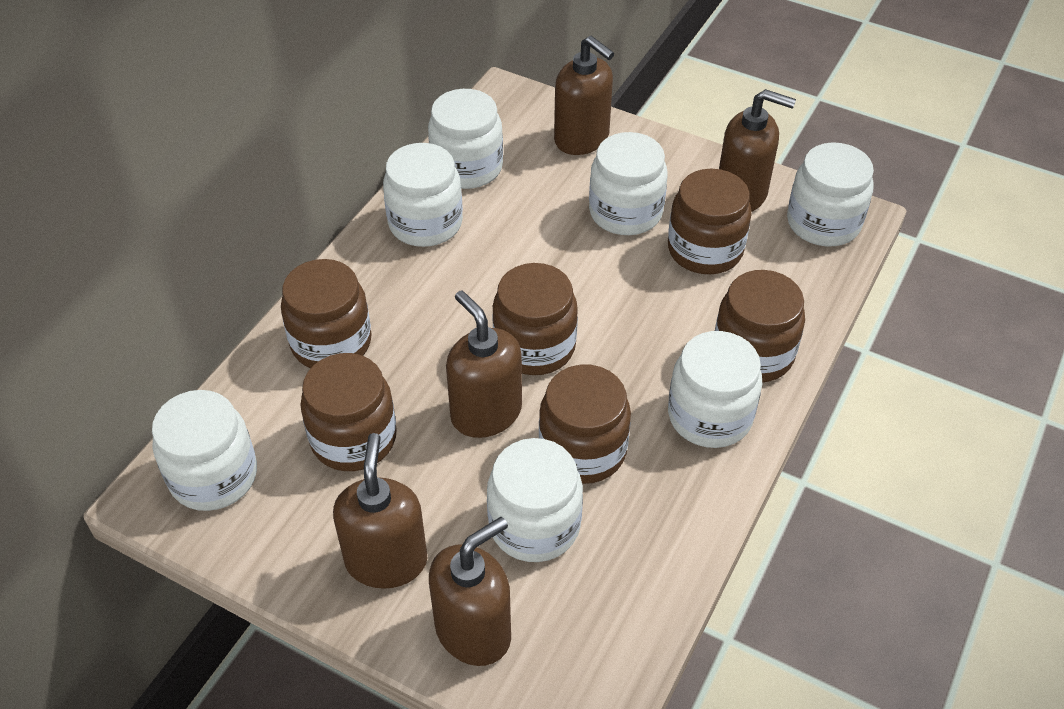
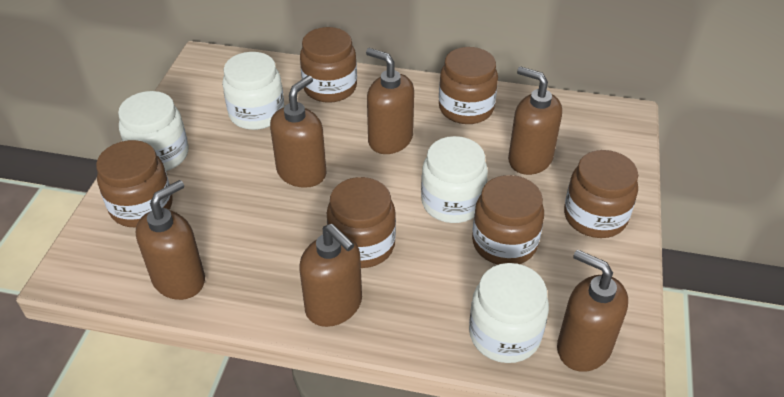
brown soap dispenser: [333,433,427,589] [429,517,511,666] [446,290,522,438] [554,36,614,155] [719,89,796,212] = 5 -> [136,180,205,300] [270,75,327,188] [299,224,362,327] [366,48,414,154] [508,66,562,175] [557,249,628,372] = 6
white jar: [152,390,257,511] [383,143,463,247] [428,89,503,189] [487,438,583,562] [589,132,668,235] [668,331,762,448] [787,142,874,246] = 7 -> [118,91,189,171] [222,52,284,130] [421,136,488,223] [469,263,549,363] = 4

